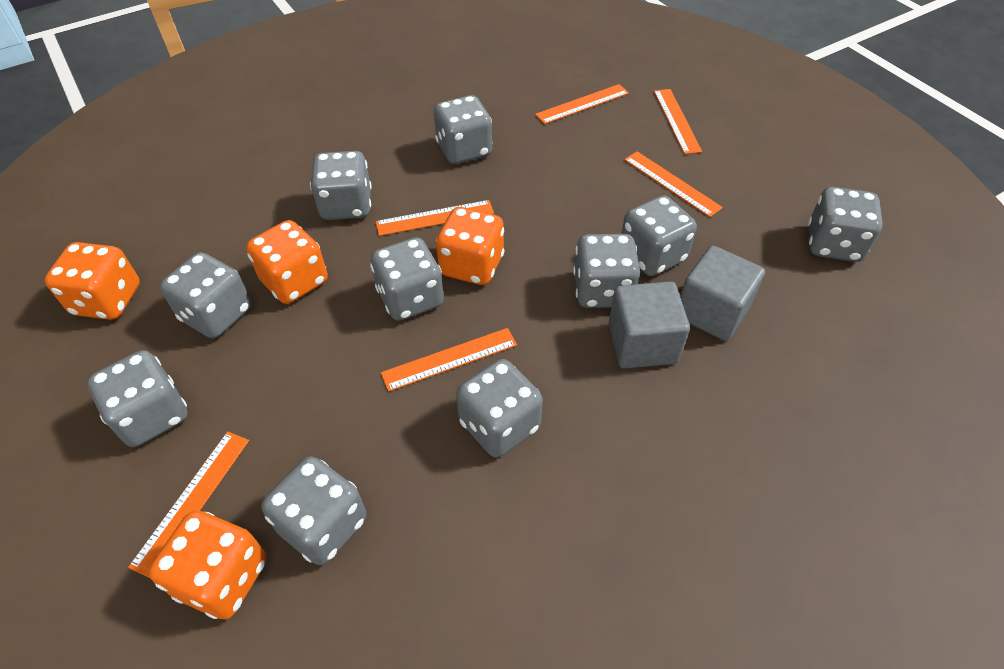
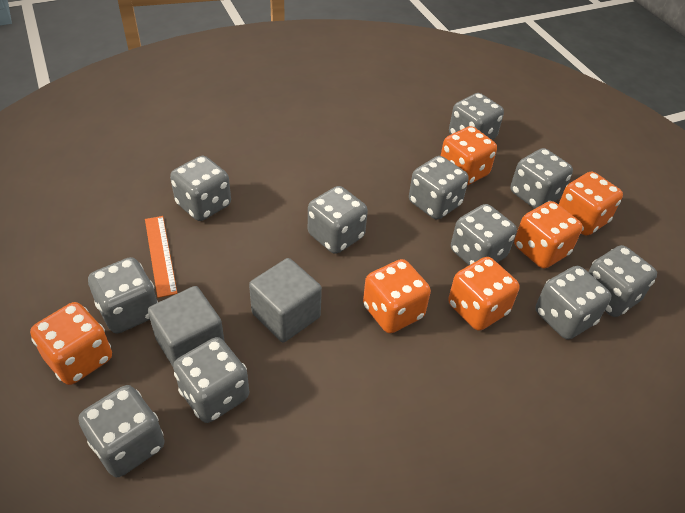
grey dice: [87,350,188,447] [160,252,251,338] [261,456,366,565] [310,151,372,220] [370,237,444,321] [434,95,492,164] [456,359,543,457] [573,234,640,308] [621,195,697,276] [808,187,883,262] = 10 -> [79,385,164,477] [88,257,158,333] [170,156,231,221] [173,337,249,423] [308,186,368,254] [409,156,469,219] [449,93,504,140] [451,204,517,265] [510,148,573,209] [536,266,611,340] [588,245,657,317] = 11
orange dice: [45,242,140,320] [149,510,266,619] [246,220,328,304] [436,207,504,285] = 4 -> [30,302,112,385] [363,259,431,333] [441,126,497,186] [448,257,520,331] [514,201,583,269] [558,172,623,236] = 6
orange ruler: [128,431,249,578] [376,200,494,236] [381,328,517,392] [535,84,629,124] [624,151,723,217] [654,89,702,154] = 6 -> [145,216,177,298] = 1

